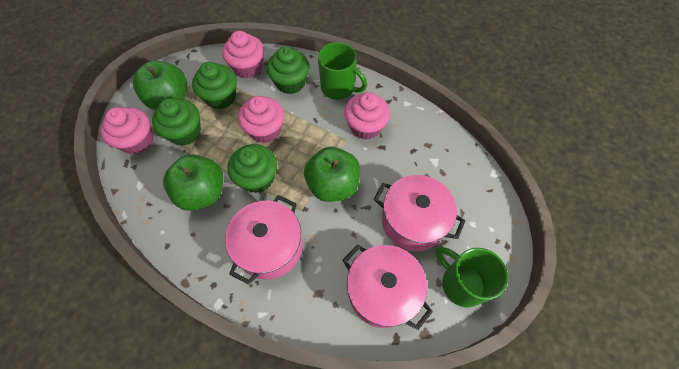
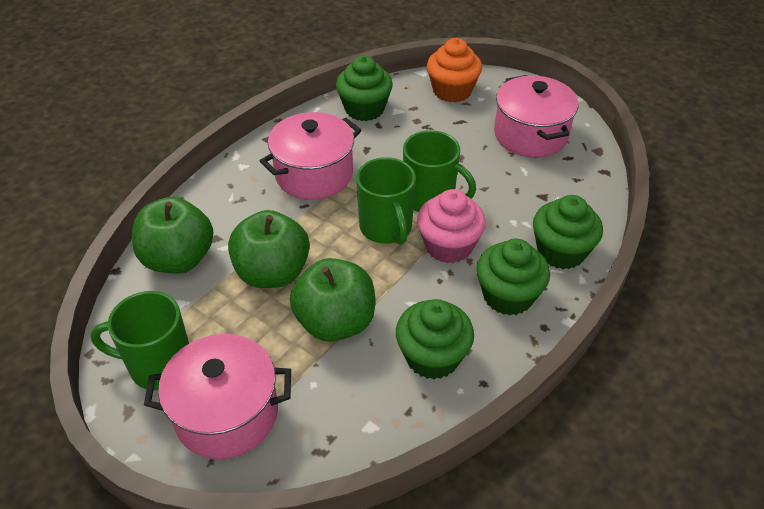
green mug: [318,42,367,100] [436,247,508,307] = 2 -> [91,291,189,390] [356,157,416,245] [403,130,476,212] = 3
orange cupcake: none = 0 -> [427,38,482,103] = 1
pink cupcake: [100,107,154,155] [222,31,264,78] [238,96,284,143] [344,92,390,140] = 4 -> [417,189,486,263] = 1

